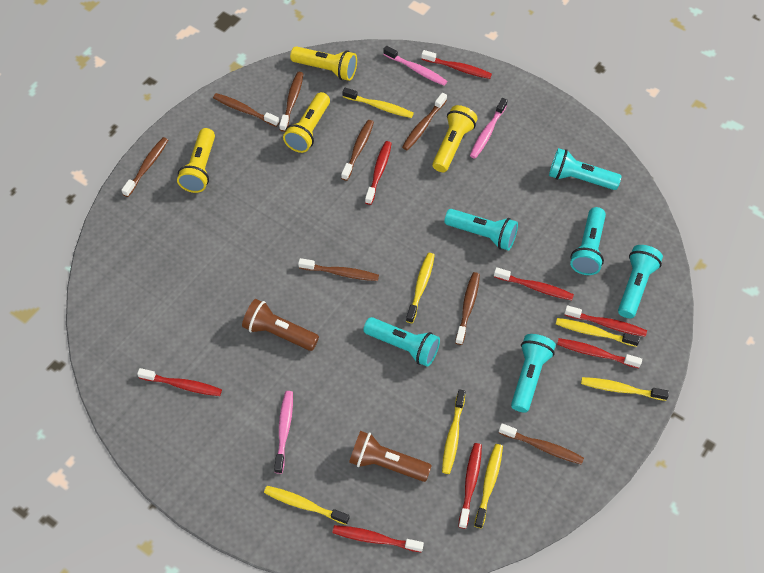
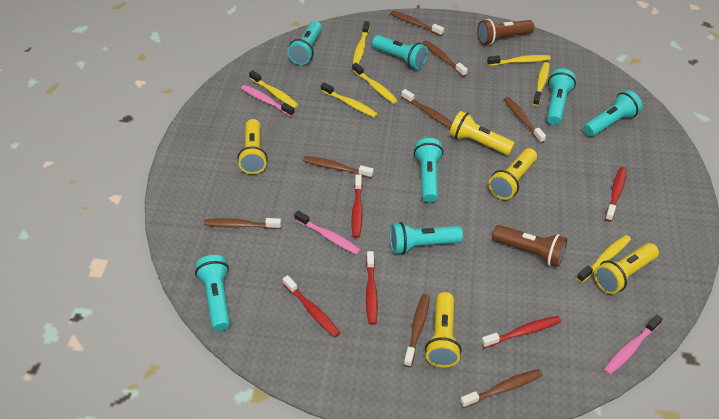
red toothbrush: [137,368,222,396] [333,525,424,552] [365,141,392,205] [421,50,492,79] [458,443,482,529] [494,267,574,300] [557,338,642,368] [564,305,647,337] = 8 -> [283,275,340,337] [352,174,362,238] [366,251,378,325] [481,316,561,348] [605,167,626,221] = 5
turquoise flashlight: [363,317,440,367] [444,209,518,251] [511,334,556,413] [549,148,621,190] [570,207,606,275] [618,245,663,318] = 6 -> [195,255,230,331] [287,21,322,65] [372,35,428,69] [390,222,463,255] [414,138,444,203] [547,69,576,125] [584,90,642,137] = 7
yellow flashlight: [177,128,215,193] [283,92,330,153] [290,46,357,81] [432,105,478,172] = 4 -> [237,119,268,174] [425,292,461,367] [449,111,515,155] [488,148,537,200] [594,243,659,294] = 5

